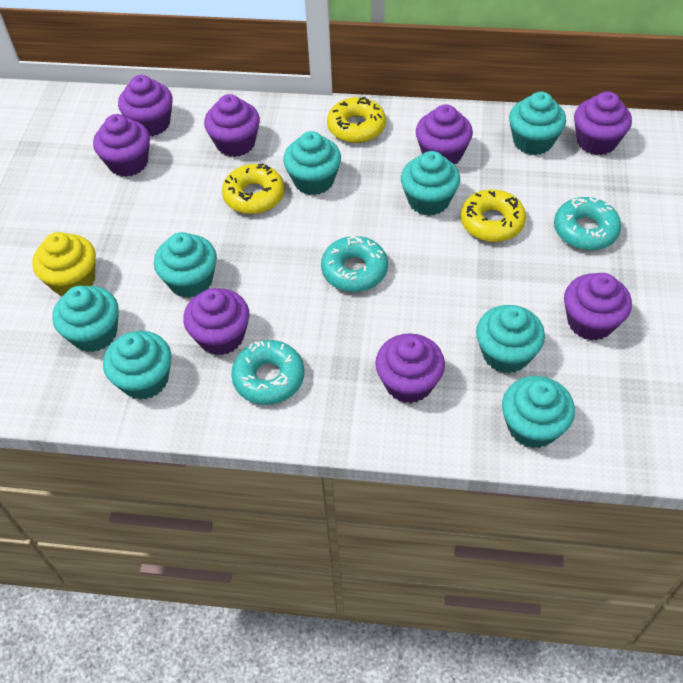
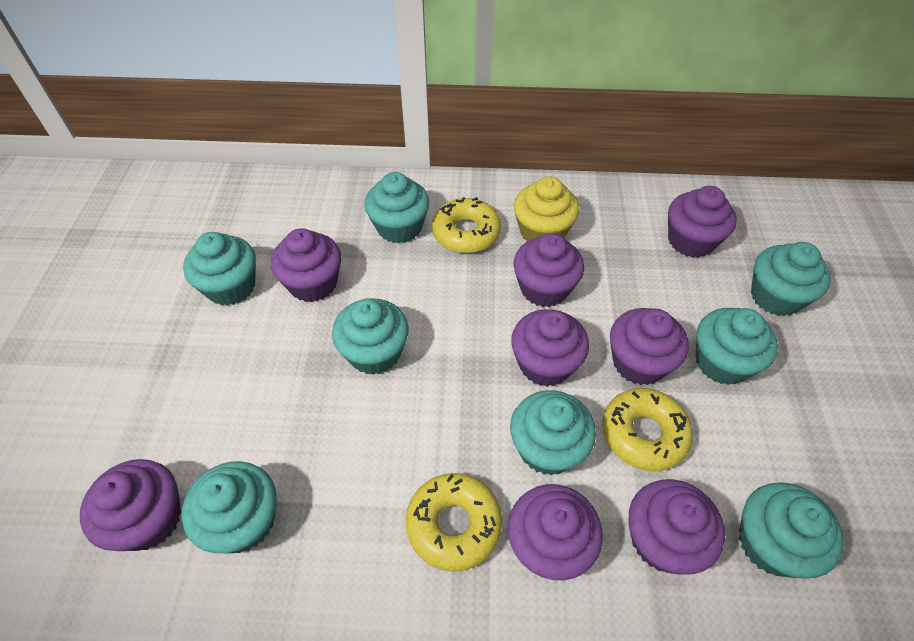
turquoise donut: [231,340,305,405] [321,236,388,292] [554,197,621,250] = 3 -> none = 0

